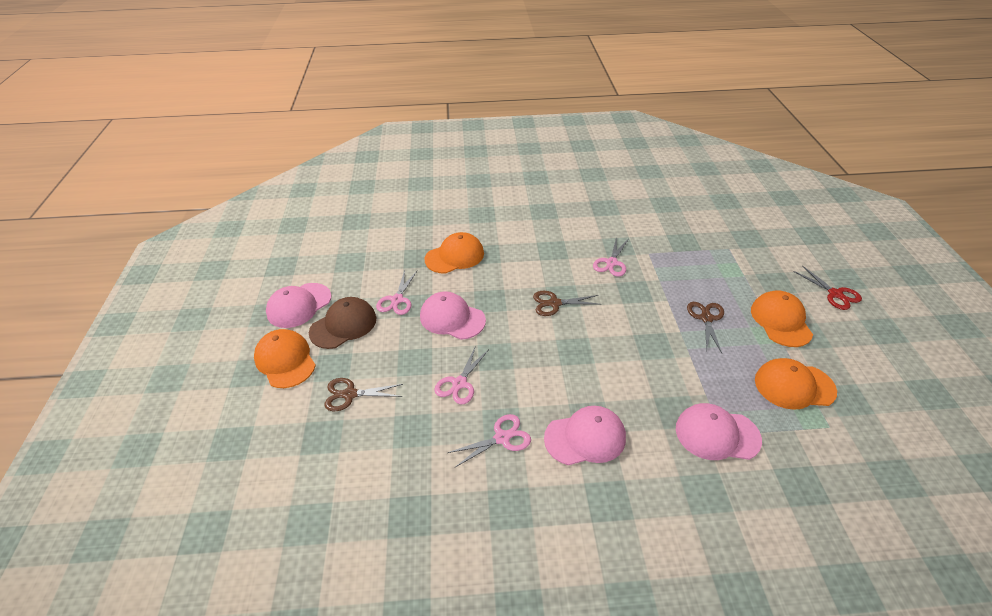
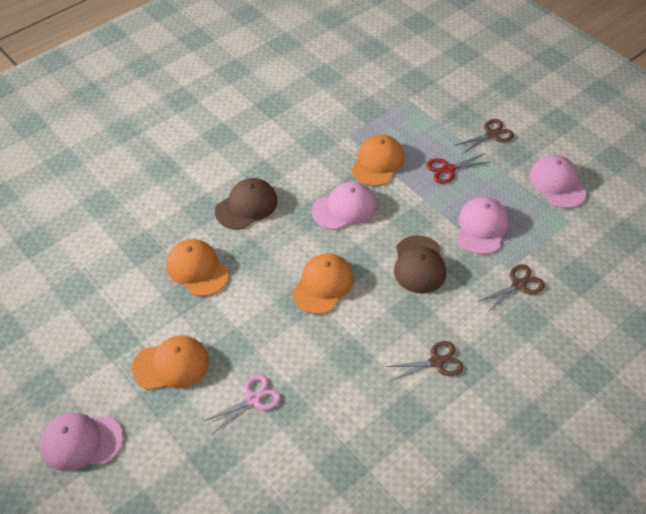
brown cap: [309,297,376,349] = 1 -> [215,178,278,230] [394,235,446,294] = 2
pink scissors: [376,270,417,315] [434,345,489,404] [448,414,531,467] [593,236,628,277] = 4 -> [204,374,281,433] = 1

